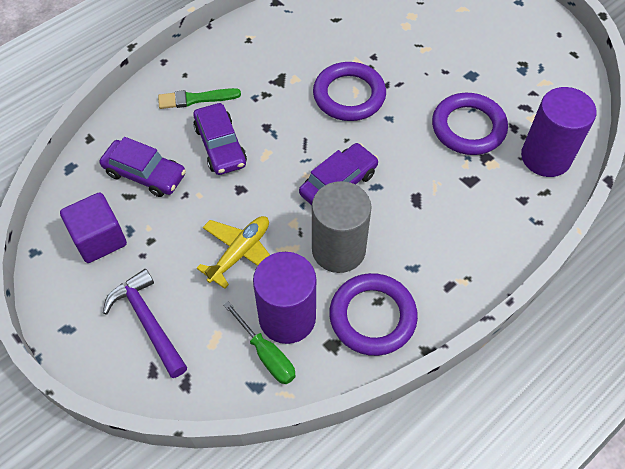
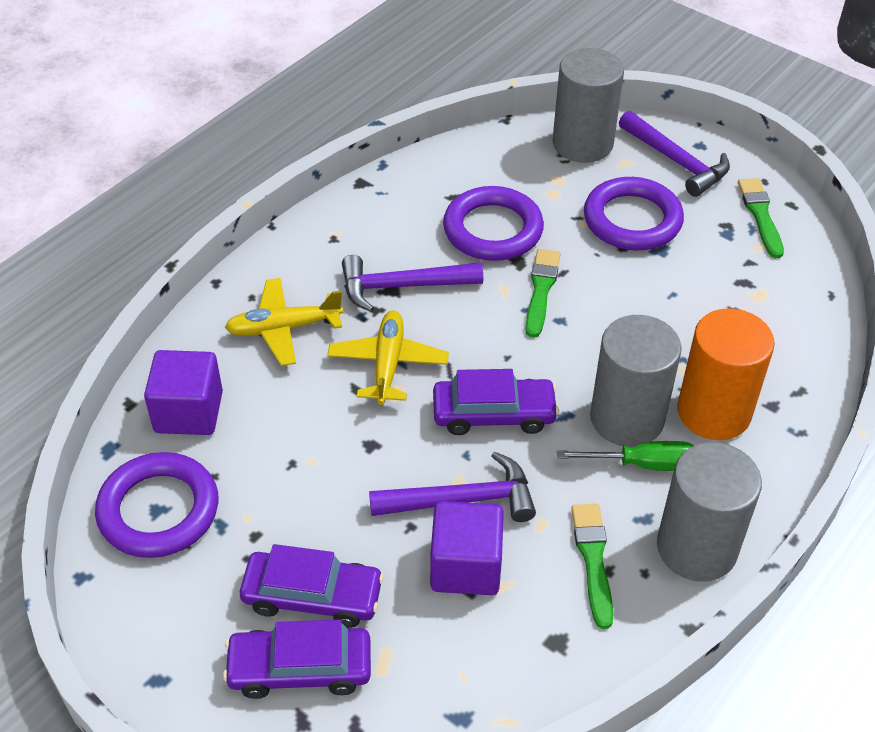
green brush: [158,88,241,109] = 1 -> [525,249,561,338] [571,504,614,629] [738,178,784,258] = 3
grey cylinder: [312,181,372,273] = 1 -> [553,48,624,163] [590,315,682,447] [657,442,762,582] = 3
orange cylinder: none = 0 -> [677,308,775,440] = 1
purple cube: [60,192,127,263] = 1 -> [144,350,223,435] [430,501,504,595] = 2
purple cylinder: [253,252,316,344] [521,87,597,177] = 2 -> none = 0
purple hammer: [103,269,187,378] = 1 -> [342,255,483,312] [369,452,536,522] [619,110,730,197] = 3
yellow plane: [197,216,270,289] = 1 -> [225,278,343,366] [327,311,449,405] = 2

